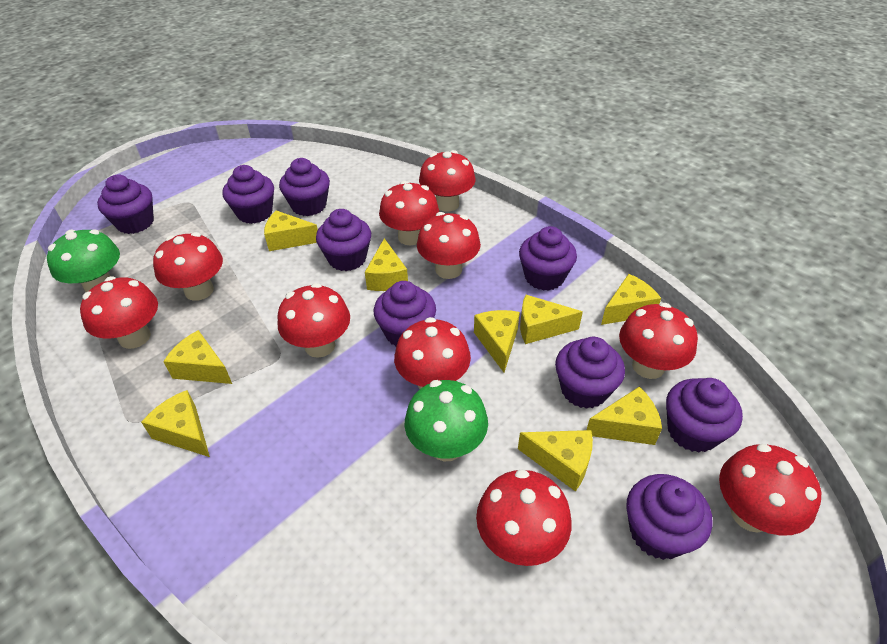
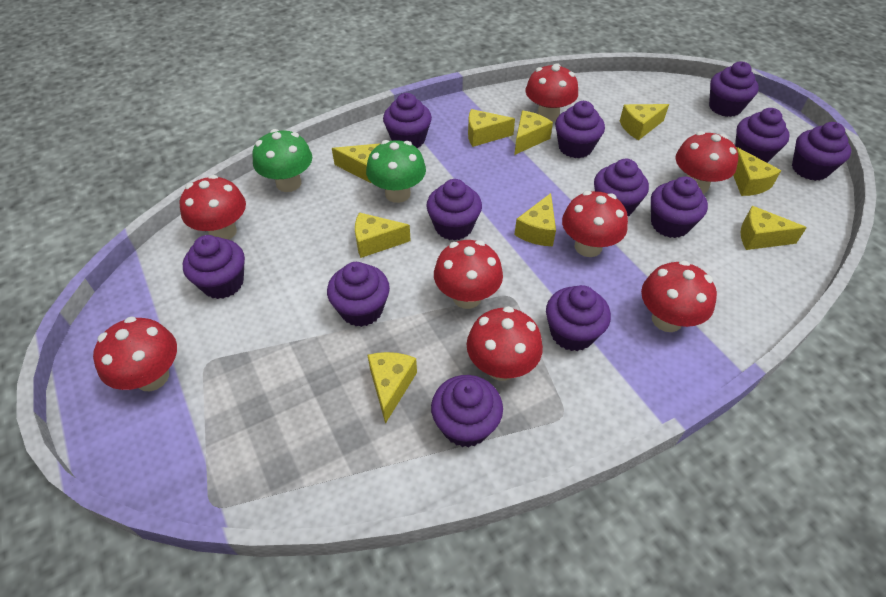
purple cupcake: [97,174,154,234] [222,165,274,224] [279,158,330,216] [316,209,371,271] [374,281,436,347] [519,226,577,291] [555,337,625,409] [626,474,713,560] [666,378,743,453] = 9 -> [183,235,245,299] [327,262,390,327] [383,93,432,148] [426,179,482,241] [431,375,503,448] [546,285,611,351] [555,101,605,158] [594,159,649,216] [651,176,708,238] [709,61,759,117] [735,108,790,163] [792,122,851,181] = 12
red mushroom: [80,276,158,349] [153,232,223,301] [277,283,350,358] [379,181,439,246] [394,317,471,389] [417,212,481,279] [419,150,475,212] [476,469,571,566] [619,303,698,379] [719,444,821,536] = 10 -> [93,317,177,391] [180,175,246,240] [434,240,503,309] [467,306,543,381] [526,63,578,122] [562,191,628,257] [641,260,717,332] [675,131,738,194] = 8

